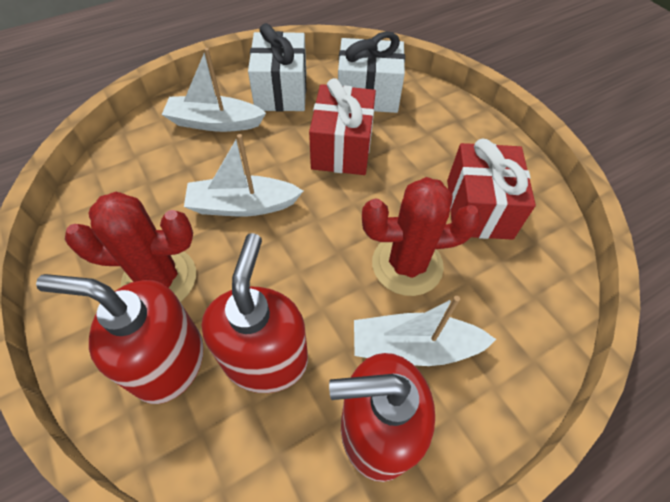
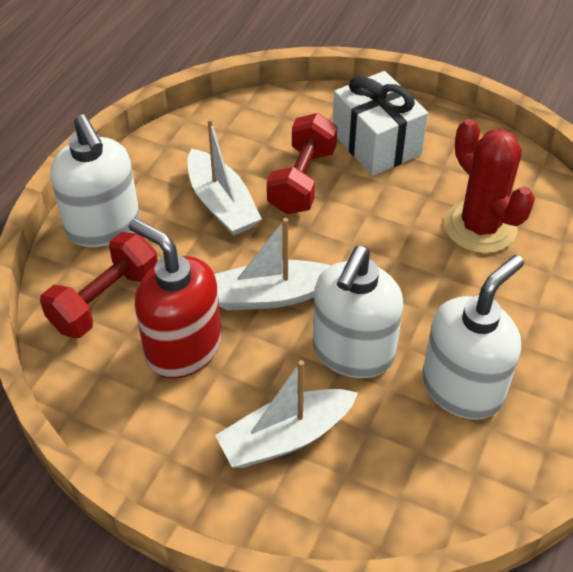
red cactus: [65,192,196,302] [362,177,481,296] = 2 -> [444,119,535,254] = 1
red dumbbell: none = 0 -> [40,232,158,338] [267,113,337,214] = 2
red gift: [309,78,376,175] [447,139,536,240] = 2 -> none = 0
red soap dispenser: [36,274,204,404] [201,233,308,393] [329,353,435,482] = 3 -> [129,218,222,378] = 1
white gift: [248,23,306,112] [338,31,405,113] = 2 -> [333,71,428,176] = 1
white soap dispenser: none = 0 -> [50,115,139,247] [313,246,403,378] [423,255,524,420] = 3

